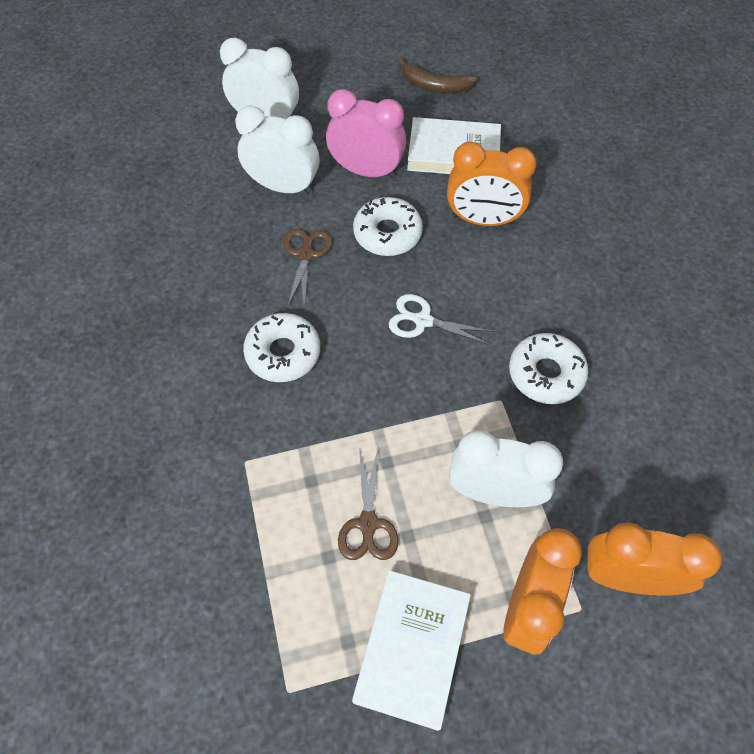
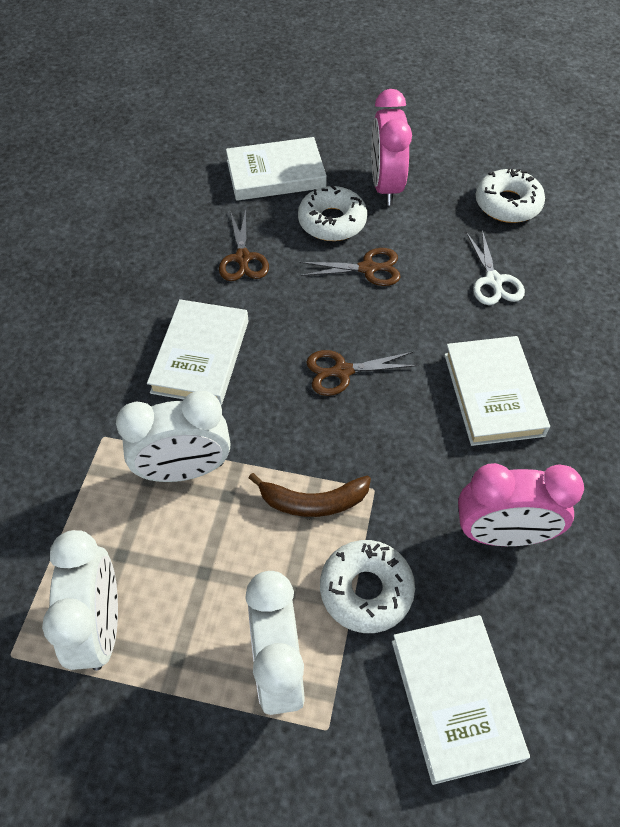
brown scissors: [284,228,332,308] [338,448,398,560] = 2 -> [219,210,269,281] [299,248,400,286] [306,350,418,396] = 3
orange clock: [447,141,537,226] [503,528,582,654] [586,522,722,595] = 3 -> none = 0
pink clock: [326,89,406,179] = 1 -> [371,89,412,206] [458,463,584,546] = 2
white book: [352,570,471,731] [407,117,501,174] = 2 -> [147,299,249,405] [226,137,327,201] [392,615,530,785] [444,336,550,446] = 4

